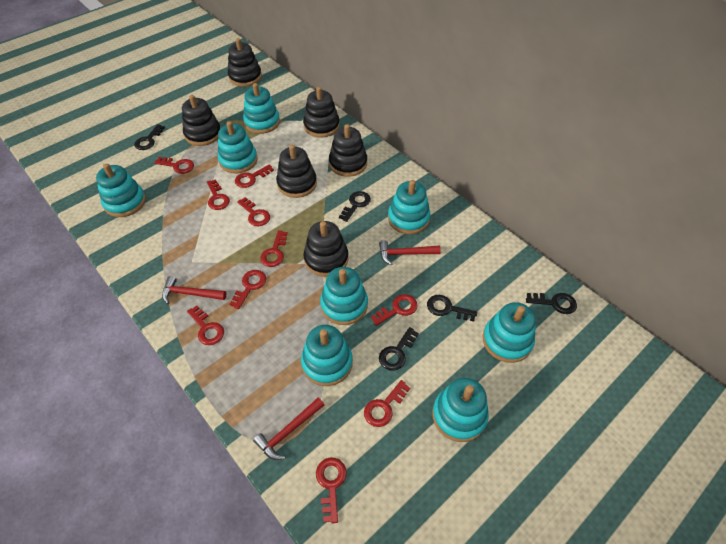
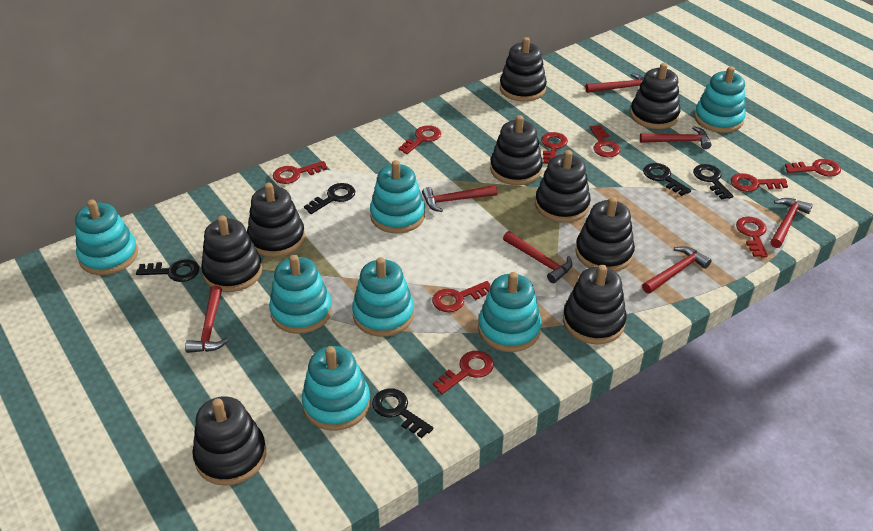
black stacking toy: [182,95,221,146] [228,38,262,87] [276,145,317,198] [303,87,340,138] [304,221,349,277] [329,124,367,177] = 6 -> [192,396,266,486] [201,215,262,292] [247,183,305,257] [490,115,543,185] [500,37,547,101] [535,150,591,223] [563,265,627,344] [575,197,635,272] [630,63,680,129] = 9
red hammer: [162,276,226,304] [253,398,324,460] [379,240,441,265] = 3 -> [185,285,229,353] [422,185,498,212] [503,231,572,283] [585,73,644,93] [640,126,712,149] [642,246,711,294] [770,198,813,248] = 7
red key: [154,157,194,174] [187,306,224,345] [207,179,230,210] [229,270,266,309] [235,164,274,188] [237,197,270,226] [260,230,288,267] [316,457,347,523] [364,380,410,427] [371,294,418,326] = 10 -> [273,161,327,184] [398,125,441,154] [432,281,491,312] [433,351,494,394] [541,132,568,164] [590,125,620,157] [731,173,788,192] [736,216,768,257] [785,159,841,177] = 9
turquoise stacking toy: [96,163,146,217] [218,121,258,174] [243,83,280,134] [301,325,353,386] [320,267,368,325] [388,180,430,234] [432,378,489,442] [483,302,536,363] = 8 -> [75,200,138,275] [269,255,332,334] [302,346,370,431] [352,257,414,337] [370,160,425,233] [478,272,542,352] [694,66,746,133] = 7

